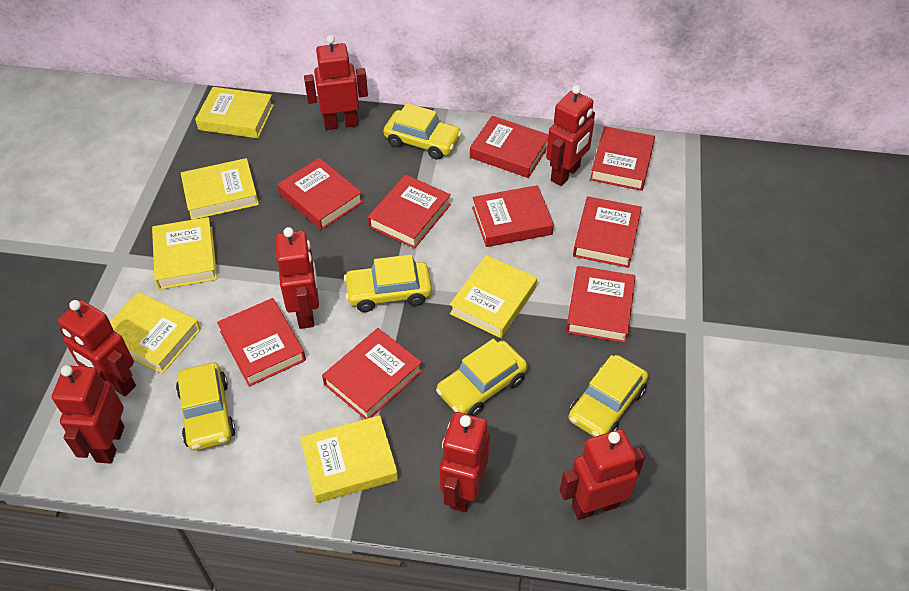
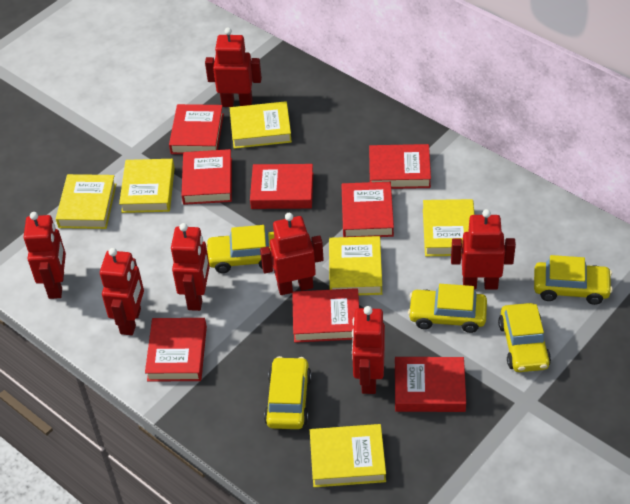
red book: [217,298,306,387] [277,158,363,230] [322,328,422,419] [368,174,451,249] [470,116,548,178] [472,185,554,247] [566,266,636,343] [573,196,642,268] [590,126,655,191] = 9 -> [145,318,207,382] [169,104,224,154] [181,149,232,205] [250,164,313,209] [292,288,359,343] [342,182,394,237] [369,144,431,189] [395,357,466,412] = 8

